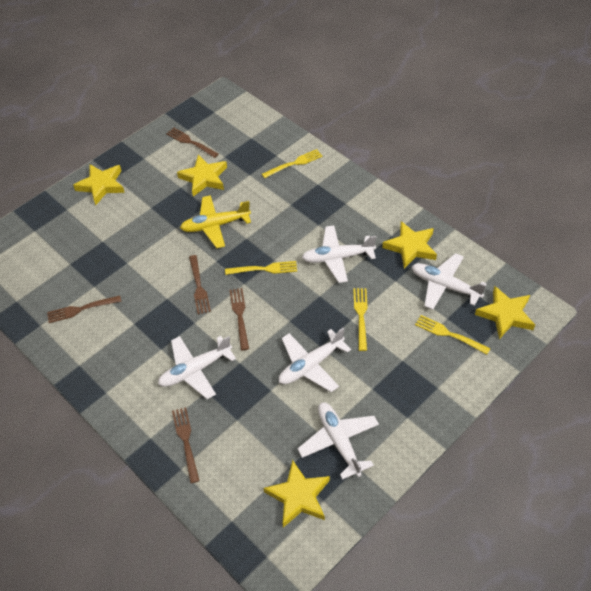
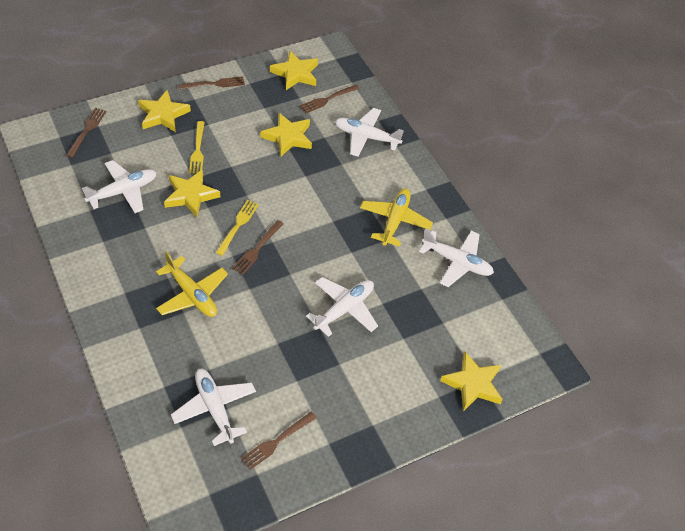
yellow fork: [225,261,297,275] [262,149,323,178] [353,288,368,351] [415,315,490,354] = 4 -> [189,121,205,174] [216,200,259,256] = 2
yellow plane: [180,195,251,248] = 1 -> [156,251,228,317] [360,189,433,247] = 2

